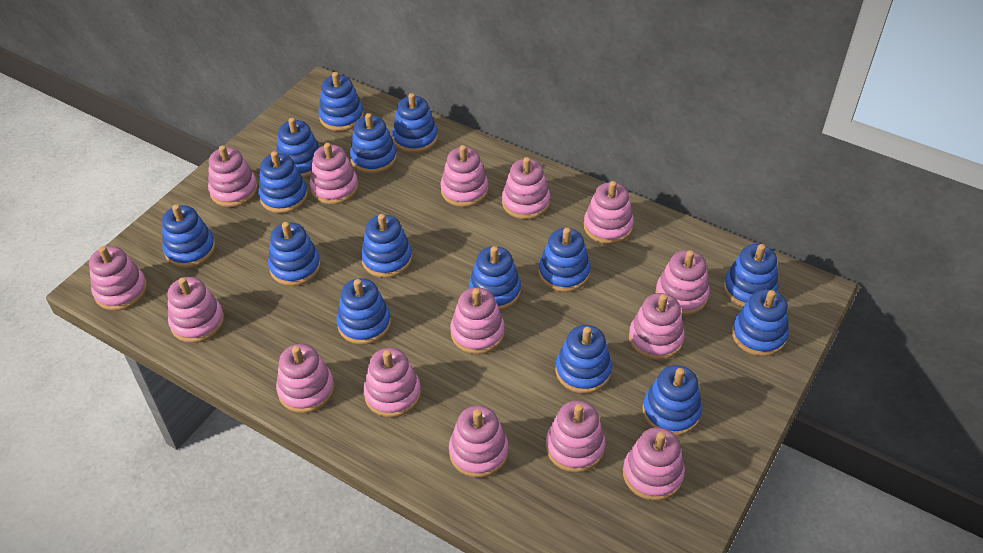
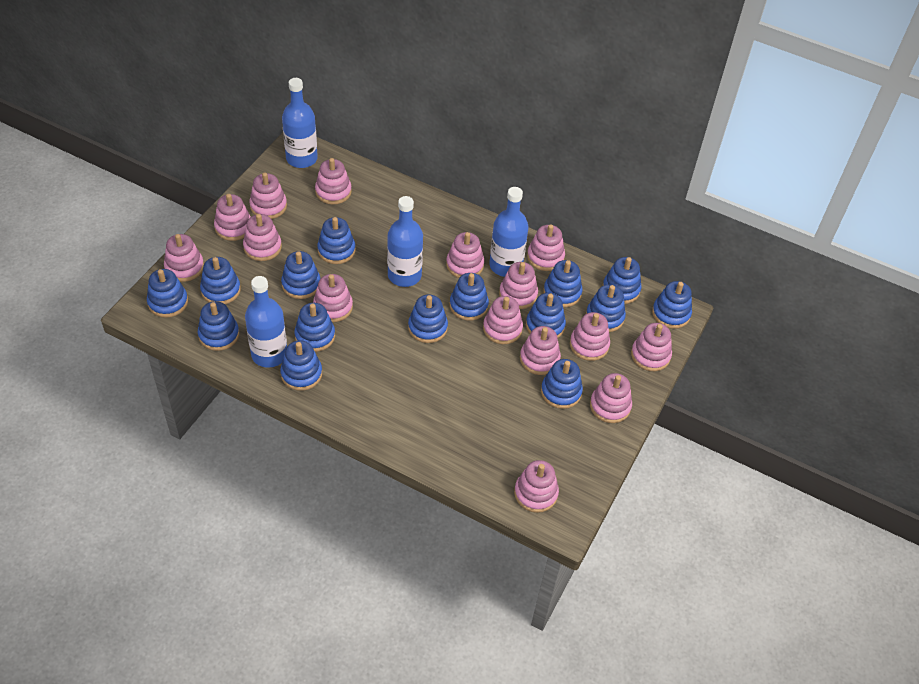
blue bottle: none = 0 -> [245,276,287,368] [282,78,318,168] [387,196,423,287] [489,187,529,277] = 4

